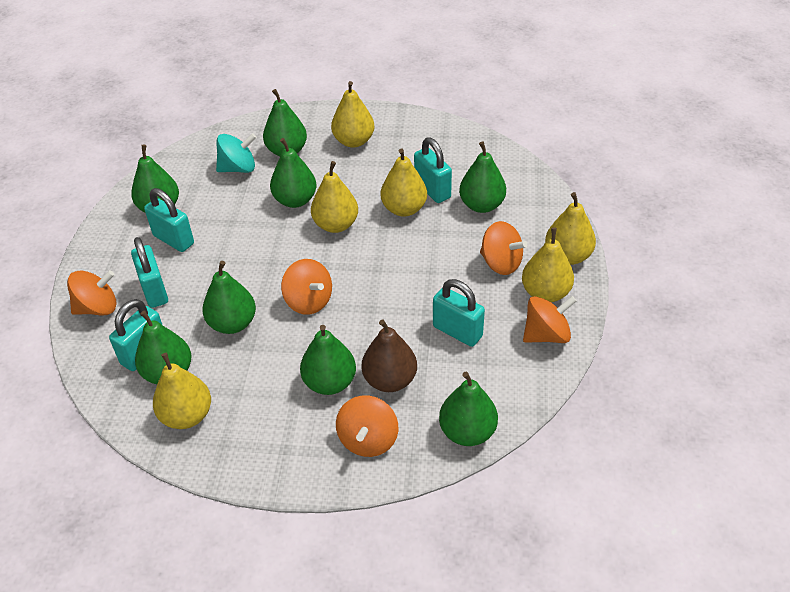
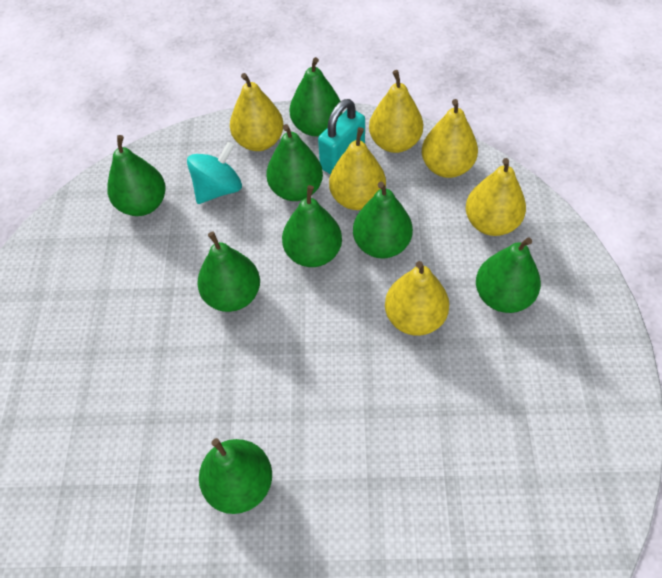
brown pear: [361,320,417,392] = 1 -> none = 0
orange spinning top: [67,270,117,316] [281,259,332,315] [336,395,398,457] [480,221,528,275] [523,296,576,343] = 5 -> none = 0
turquoise padlock: [109,299,162,371] [131,237,168,308] [144,188,194,252] [414,137,452,203] [433,279,485,347] = 5 -> [318,99,365,175] = 1

